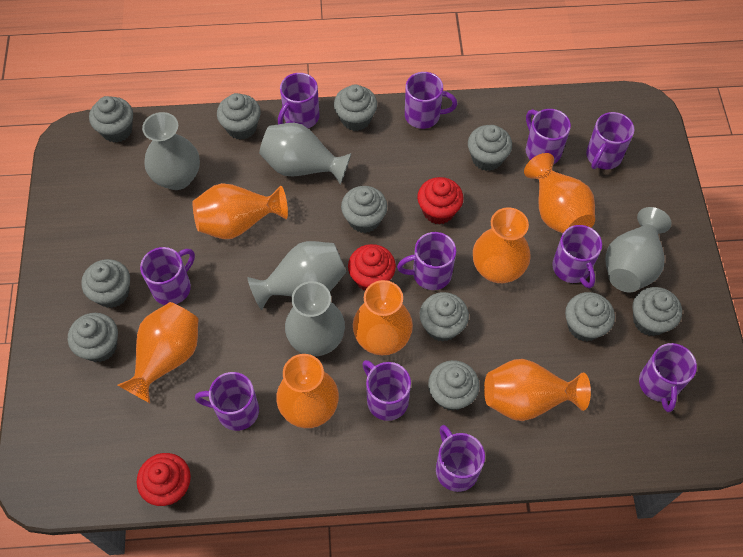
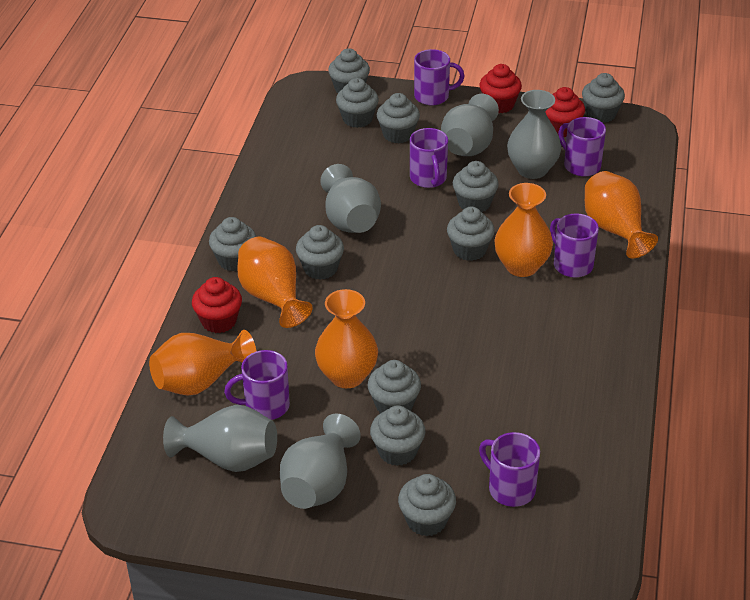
orange vase: [117,302,199,403] [193,183,288,239] [276,354,339,428] [353,280,413,355] [473,208,531,283] [484,359,591,421] [524,153,595,233] = 7 -> [149,330,256,395] [238,237,313,328] [315,289,378,388] [494,183,553,277] [585,171,658,259] = 5
purple mug: [140,247,195,305] [195,372,259,431] [278,73,320,128] [362,360,411,421] [397,232,456,290] [405,72,457,129] [436,425,485,492] [526,109,571,164] [552,225,602,288] [586,112,634,169] [639,343,697,412] = 11 -> [224,350,290,420] [410,128,448,188] [414,49,465,105] [479,432,540,507] [550,213,599,278] [558,117,606,176] = 6

